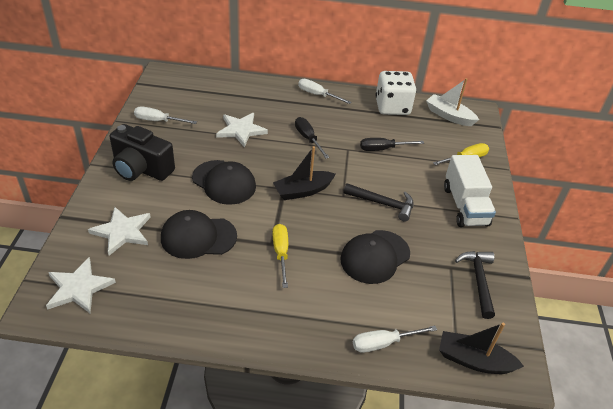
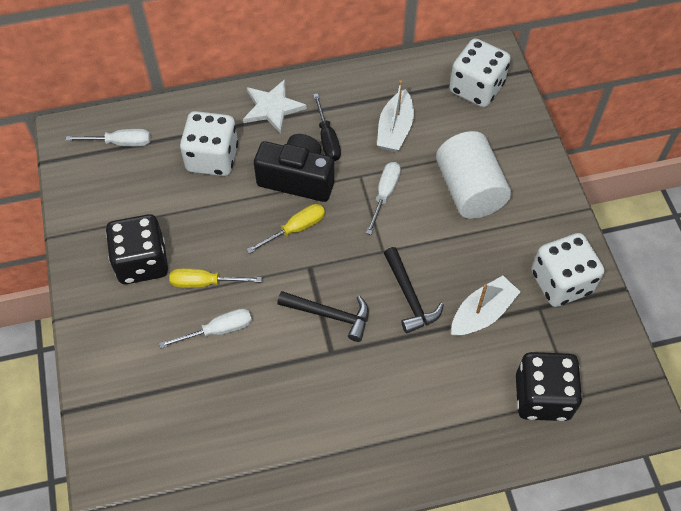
black boat: [273,146,336,200] [439,323,524,374] = 2 -> none = 0
black cap: [161,210,237,259] [192,160,256,205] [340,230,410,284] = 3 -> none = 0
black dice: none = 0 -> [106,214,168,284] [516,352,582,421] = 2
black screwdriver: [295,117,329,159] [360,138,424,151] = 2 -> [313,93,341,161] = 1
white boat: [426,78,479,126] = 1 -> [377,80,414,152] [451,276,521,337] = 2
white cylinder: none = 0 -> [436,131,511,219] = 1
white dice: [375,71,416,115] = 1 -> [180,111,238,176] [449,38,511,107] [531,233,604,307] = 3
white star: [46,257,116,313] [88,207,151,256] [216,113,268,147] = 3 -> [243,79,307,134] = 1
white truck: [444,155,496,227] = 1 -> none = 0

